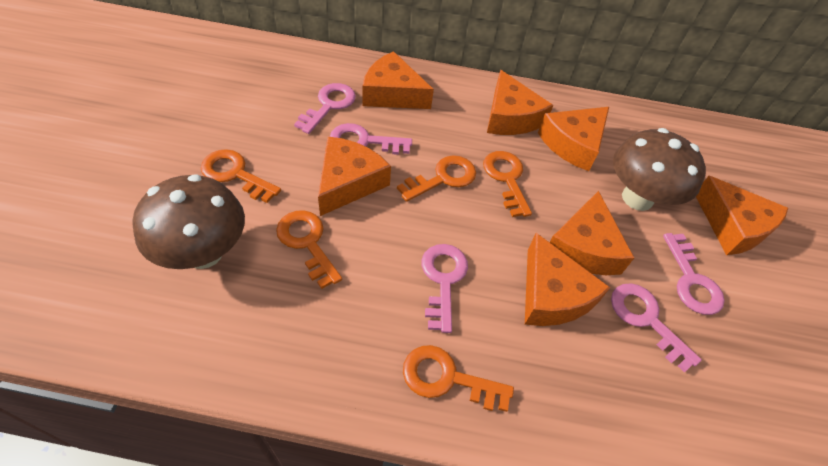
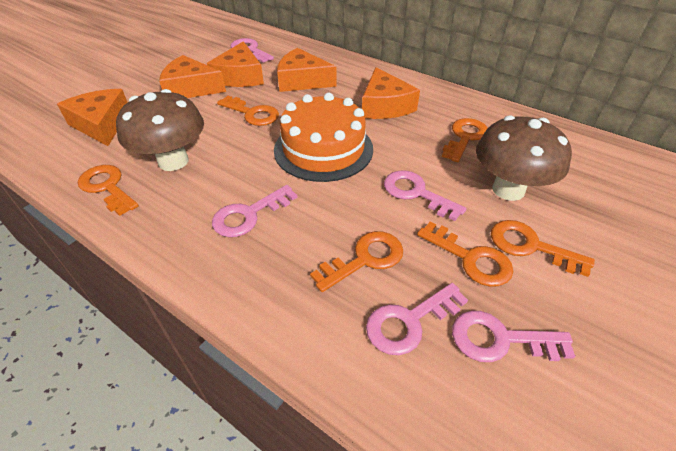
orange cake: none = 0 -> [274,93,373,182] = 1
orange cheese: [318,136,391,216] [363,51,434,109] [487,70,553,135] [525,233,610,326] [538,107,609,171] [550,191,634,275] [696,176,788,255] = 7 -> [57,89,128,146] [159,55,226,98] [207,41,264,87] [277,48,337,92] [362,67,420,119] = 5
orange key: [201,149,281,203] [276,210,342,289] [397,155,476,202] [403,345,514,412] [483,151,532,217] = 5 -> [78,165,139,216] [217,96,279,126] [310,231,403,292] [417,222,513,287] [442,118,488,162] [491,220,595,277] = 6

